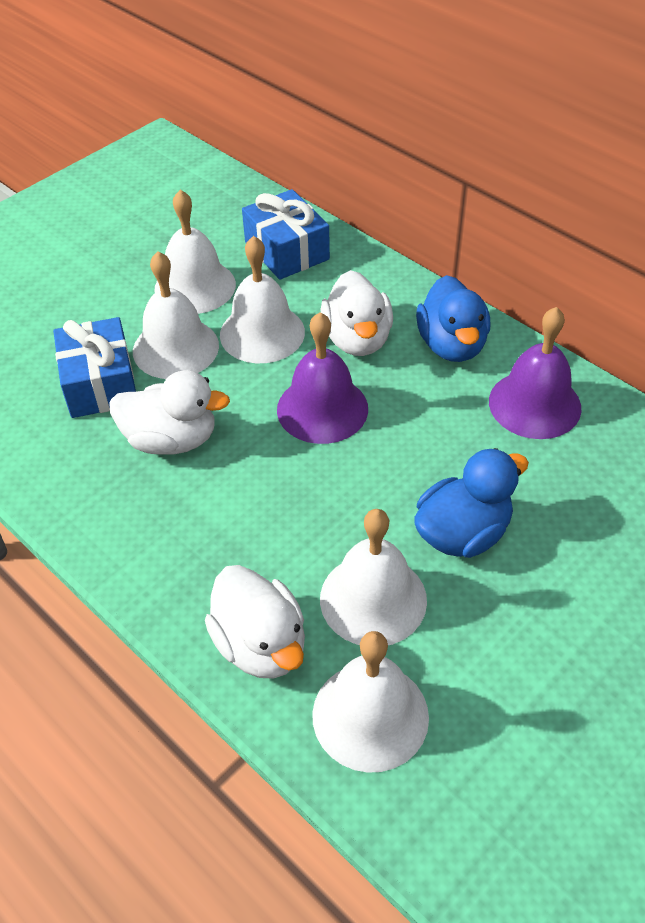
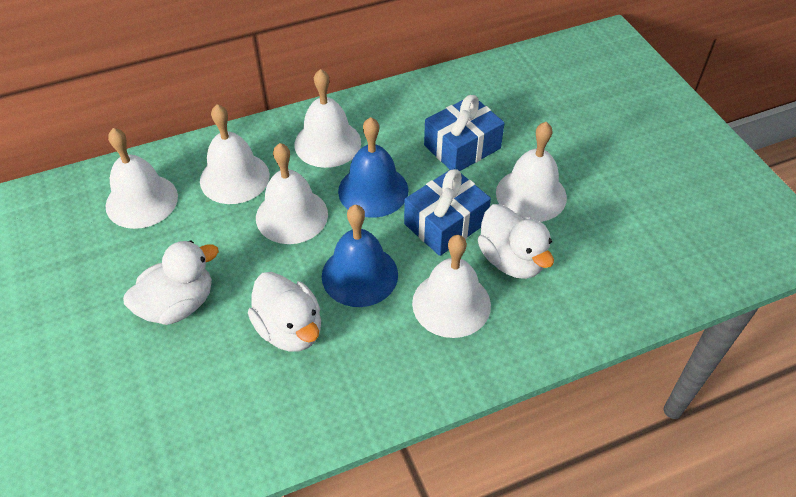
blue bell: none = 0 -> [322,205,398,307] [338,117,408,218] = 2
blue duck: [415,448,529,558] [416,275,490,362] = 2 -> none = 0
purple bell: [277,312,368,444] [489,307,582,439] = 2 -> none = 0
white bell: [133,251,219,379] [154,190,236,314] [220,236,305,363] [312,631,429,773] [320,509,427,645] = 5 -> [105,128,178,229] [200,104,270,204] [256,143,328,244] [294,69,361,168] [412,235,491,338] [496,122,567,222] = 6

